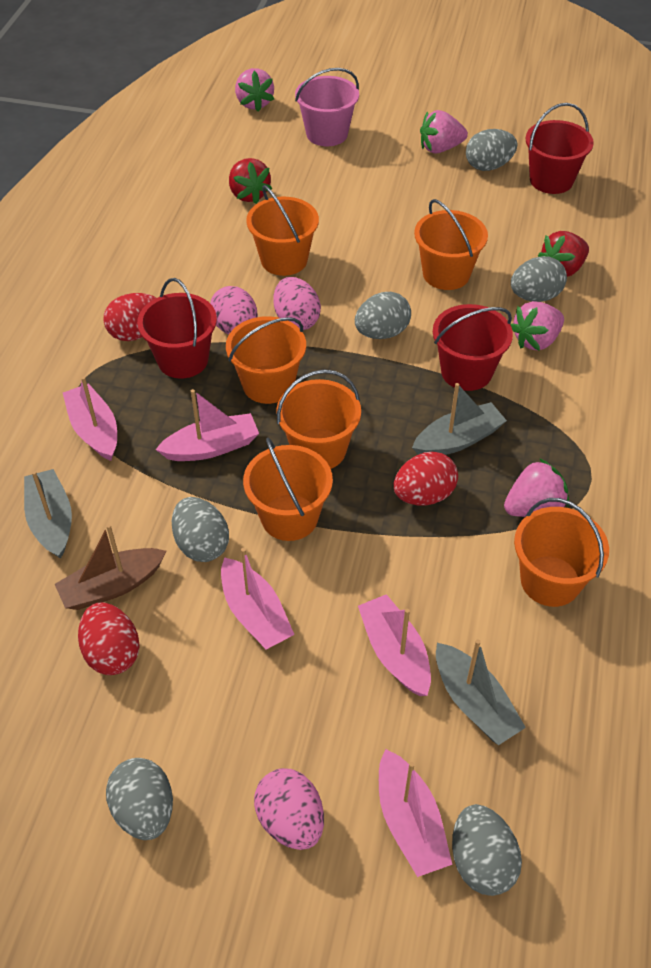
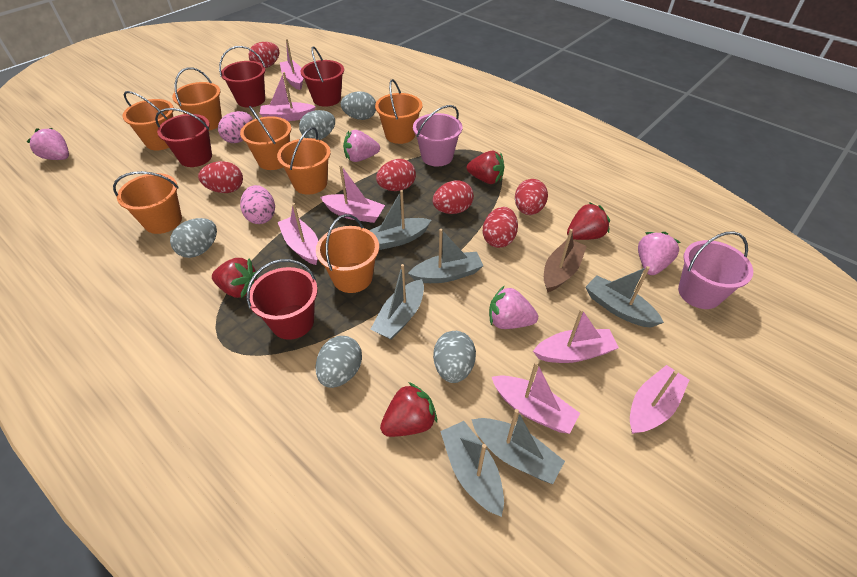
grey boat: [24,469,72,559] [412,383,507,455] [436,639,526,745] = 3 -> [369,190,431,250] [371,264,424,340] [408,229,483,283] [440,421,504,517] [471,409,565,484] [585,266,664,328] = 6
grey egg: [106,758,173,840] [172,497,229,562] [355,292,411,339] [452,804,522,896] [466,129,518,171] [511,256,567,302] = 6 -> [170,218,217,258] [299,110,335,140] [315,336,362,388] [341,91,376,120] [433,331,476,383] = 5
orange bucket: [226,316,306,404] [243,438,333,541] [246,185,319,276] [276,370,361,469] [414,199,488,290] [514,498,609,607] = 6 -> [113,171,182,234] [122,91,174,150] [172,67,222,131] [240,106,291,170] [277,127,331,195] [316,214,379,293] [375,79,422,144] = 7
pink boat: [63,376,117,461] [155,389,259,461] [221,548,295,649] [358,594,431,696] [379,749,452,877] = 5 -> [259,72,316,121] [278,203,318,265] [280,39,303,90] [320,165,385,223] [492,361,580,434] [533,309,619,363] [630,365,689,434] = 7
pink bucket: [295,68,359,146] = 1 -> [413,105,462,166] [678,231,753,309] = 2
pink egg: [210,286,258,334] [254,768,324,850] [274,277,321,330] = 3 -> [218,111,253,143] [240,185,275,224] = 2
red bucket: [137,278,217,379] [433,304,513,391] [525,103,594,194] = 3 -> [155,108,212,167] [219,46,266,108] [247,259,318,340] [300,46,344,107] = 4
red egg: [78,602,140,675] [103,293,156,341] [394,452,458,506] = 3 -> [198,161,243,193] [249,42,279,68] [376,159,416,191] [433,180,474,214] [483,207,518,248] [515,179,548,215] = 6
red strawberry: [229,158,272,204] [538,231,589,277] = 2 -> [212,258,259,298] [380,382,437,437] [467,151,504,184] [567,202,610,240] = 4

